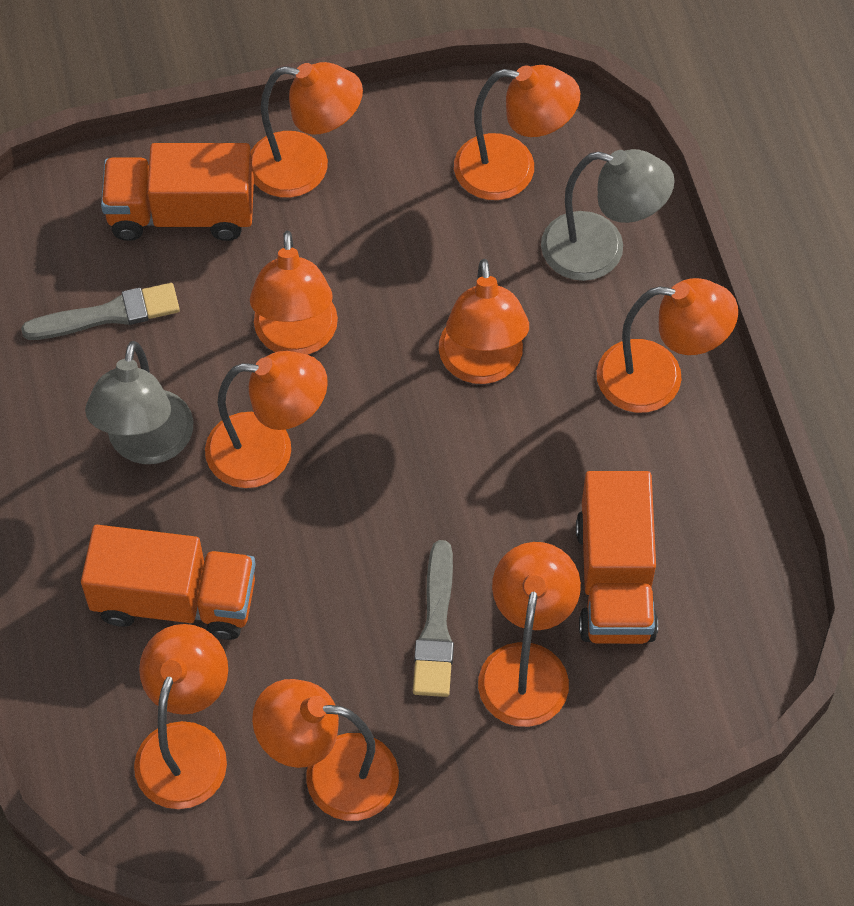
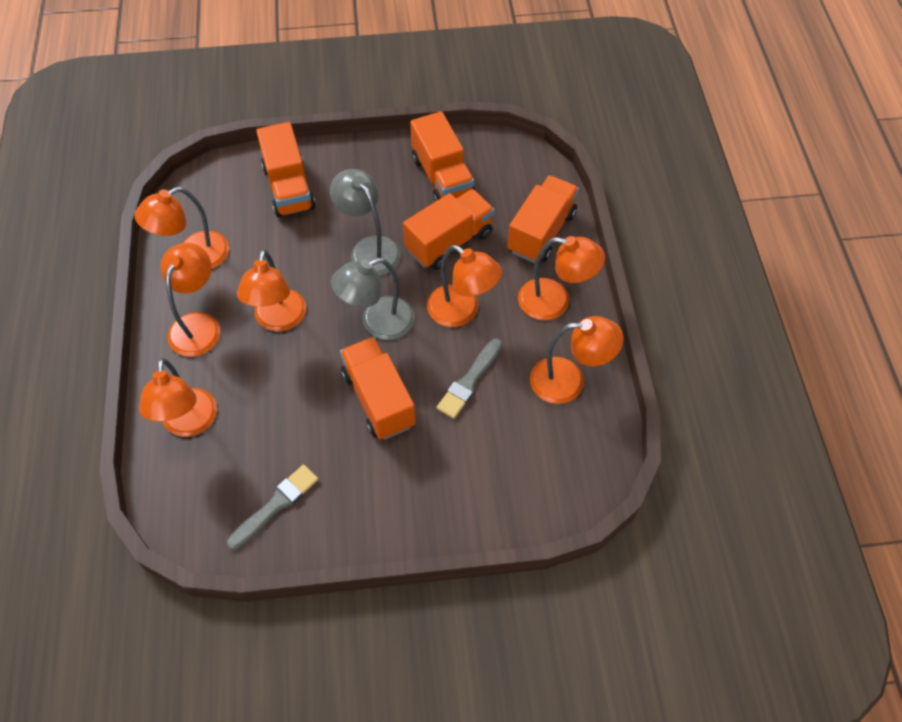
orange lamp: [134,624,228,809] [205,351,328,488] [250,231,338,355] [251,62,363,198] [252,679,399,821] [439,259,529,384] [454,65,580,200] [478,542,581,727] [597,278,738,413] = 9 -> [134,187,229,269] [139,358,217,437] [161,243,220,357] [237,249,306,331] [427,245,502,327] [518,236,605,320] [530,316,624,404] = 7
orange truck: [81,525,256,640] [101,143,254,241] [576,471,658,644] = 3 -> [256,122,316,217] [340,337,416,440] [403,189,495,270] [410,111,475,202] [507,175,579,263] = 5

